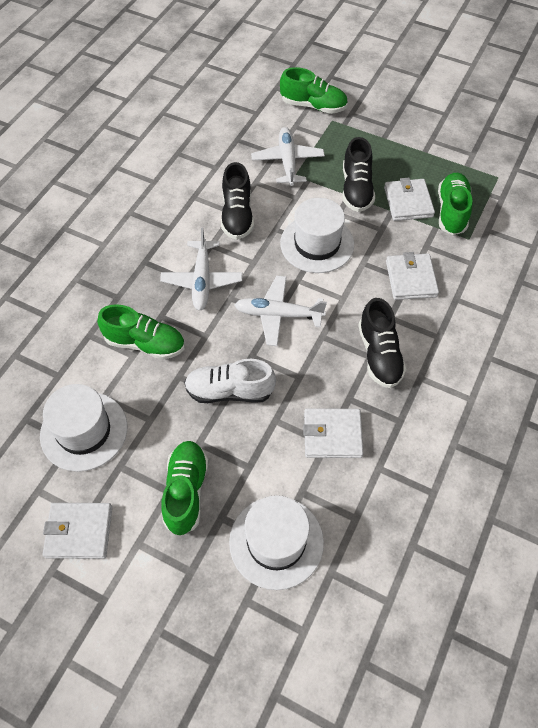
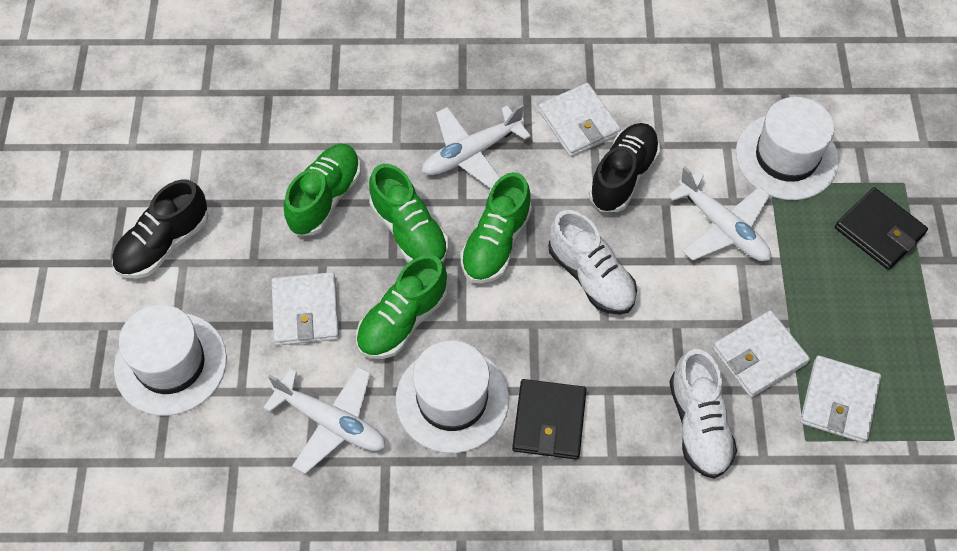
black shoe: [221,162,254,240] [342,137,375,212] [358,298,406,388] = 3 -> [112,179,209,279] [589,123,660,212] = 2
black wallet: none = 0 -> [512,379,586,459] [835,187,928,270] = 2
white shoe: [184,359,276,403] = 1 -> [548,210,637,315] [669,349,737,478] = 2

